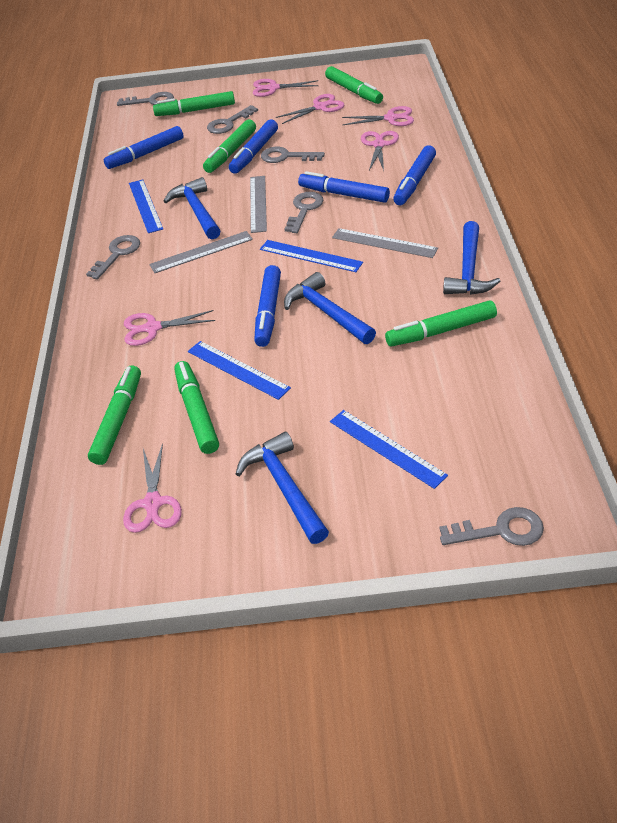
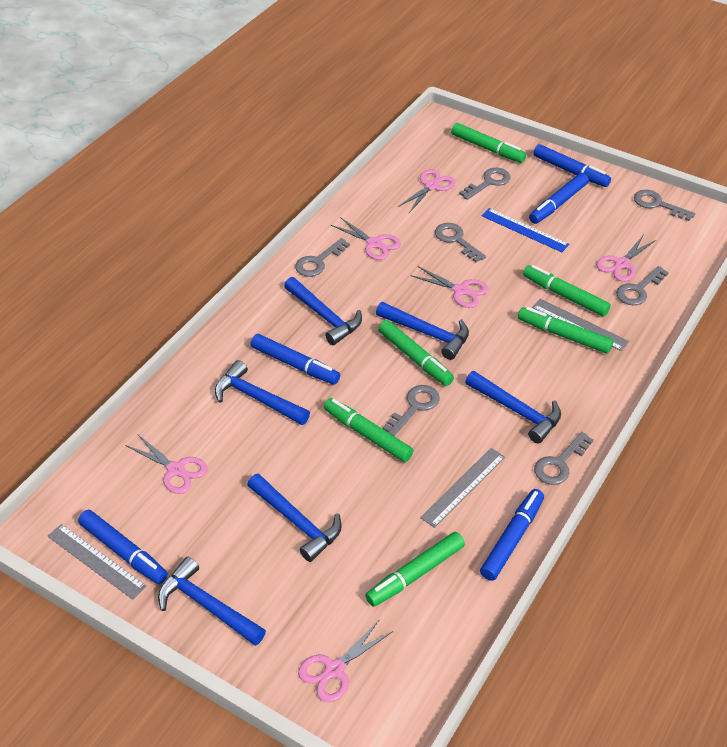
blue hammer: [163,177,221,239] [236,432,329,544] [284,272,376,344] [443,221,500,295] = 4 -> [158,556,266,646] [215,360,310,425] [247,473,342,562] [284,277,362,345] [376,302,469,360] [465,371,561,444] = 6
blue ruler: [129,180,163,233] [188,341,291,400] [260,240,363,272] [330,410,448,489] = 4 -> [481,208,569,252] = 1
grey key: [86,235,140,280] [117,92,174,106] [207,105,258,134] [261,147,325,163] [285,192,324,233] [439,507,544,546] = 6 -> [295,238,350,277] [382,385,440,436] [435,223,486,262] [459,168,511,200] [534,432,594,485] [616,266,669,305] [634,190,695,221] = 7

